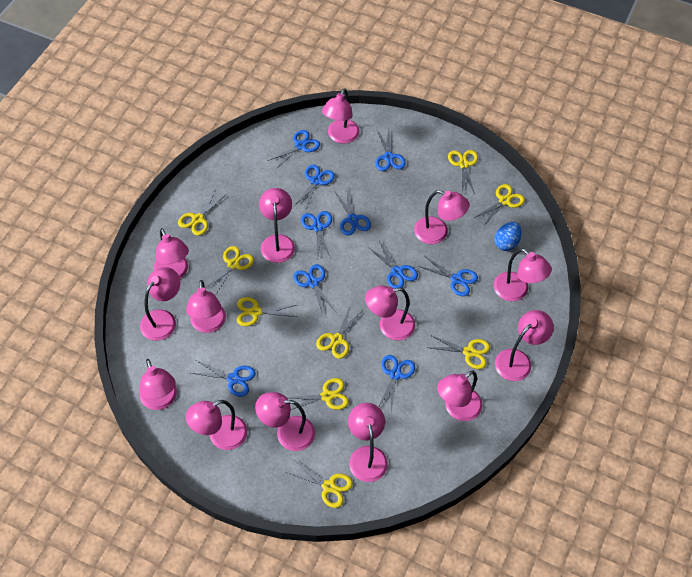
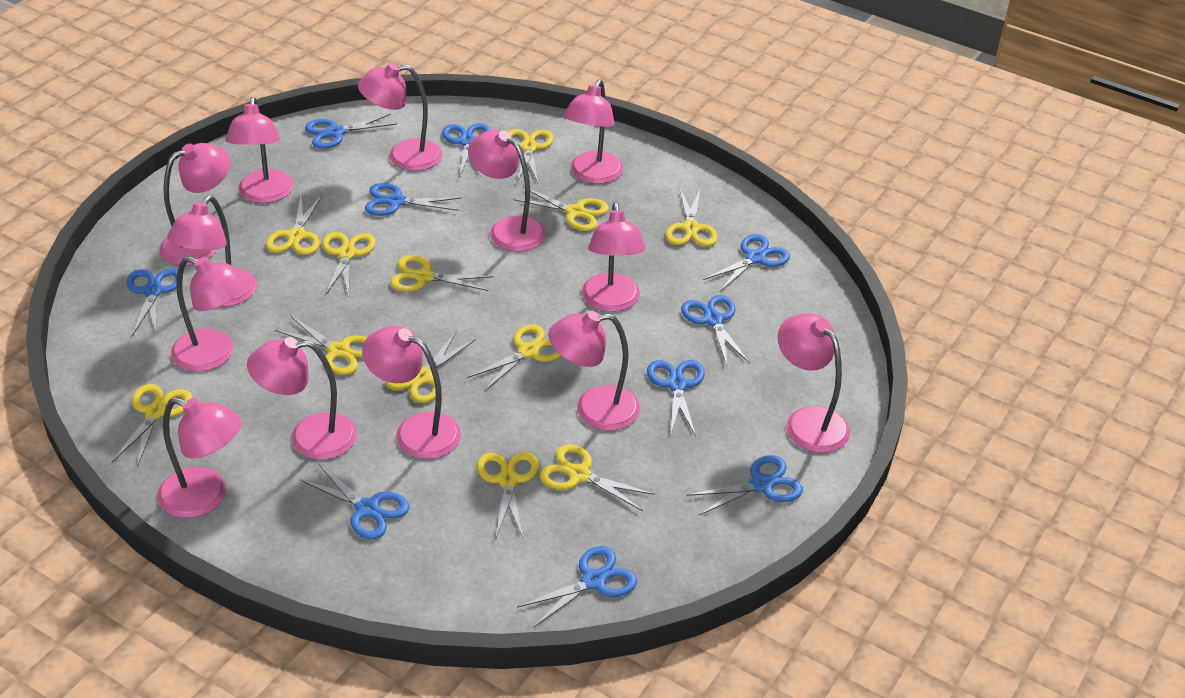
blue egg: [494,222,522,251] = 1 -> none = 0
pink lamp: [139,359,177,410] [140,267,180,341] [153,228,189,279] [186,280,226,333] [186,400,248,450] [255,392,315,451] [259,188,295,263] [322,89,359,144] [348,403,388,482] [365,286,415,340] [414,190,469,244] [437,370,483,421] [494,248,552,301] [495,310,554,381] = 14 -> [157,398,241,518] [159,143,231,266] [167,196,257,307] [171,256,247,372] [225,97,294,203] [247,337,357,460] [358,63,442,171] [362,326,461,459] [468,130,546,252] [548,311,640,431] [564,80,623,184] [582,202,646,312] [778,313,850,453] = 13
yellow scissors: [178,189,227,236] [205,246,254,296] [237,297,297,326] [285,459,353,508] [286,378,349,410] [316,305,363,359] [426,335,490,369] [448,150,478,194] [474,184,525,227] = 9 -> [112,384,192,468] [266,195,322,255] [275,315,367,375] [322,232,376,297] [385,332,476,403] [390,255,493,292] [467,324,561,391] [477,452,539,538] [508,129,554,183] [513,187,609,231] [539,444,655,511] [666,188,718,246] = 12

